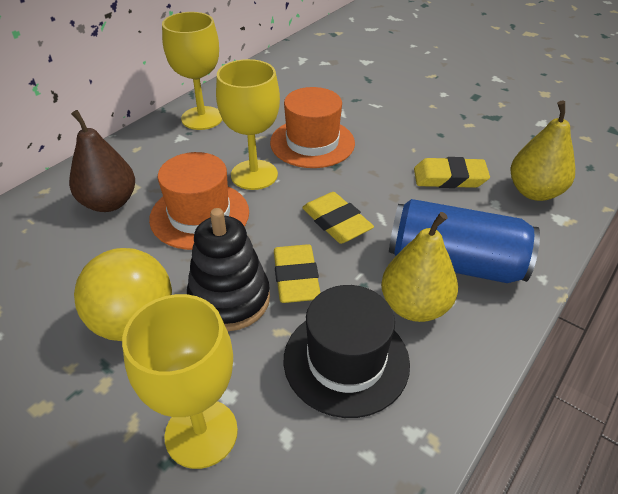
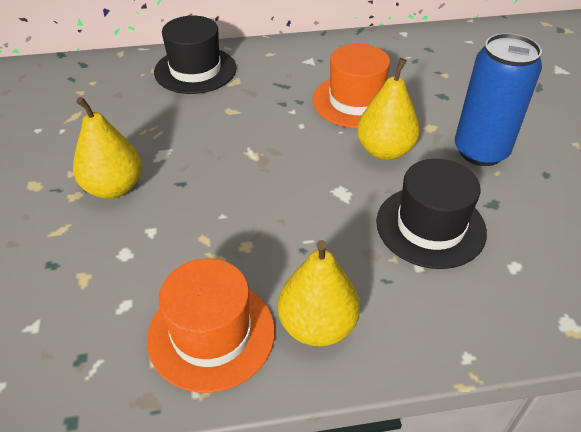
black hat: [284,285,410,418] = 1 -> [154,16,237,94] [376,159,487,269] = 2
black stacking toy: [187,208,270,331] = 1 -> none = 0
brown pear: [69,110,135,212] = 1 -> none = 0
yellow ball: [74,248,172,341] = 1 -> none = 0
yellow eraser: [274,244,321,303] [302,192,374,244] [414,157,490,188] = 3 -> none = 0
yellow goblet: [122,294,238,469] [162,12,223,130] [216,59,280,190] = 3 -> none = 0
yellow pear: [381,212,458,322] [510,100,575,201] = 2 -> [73,97,142,199] [278,240,360,346] [357,58,420,160] = 3

